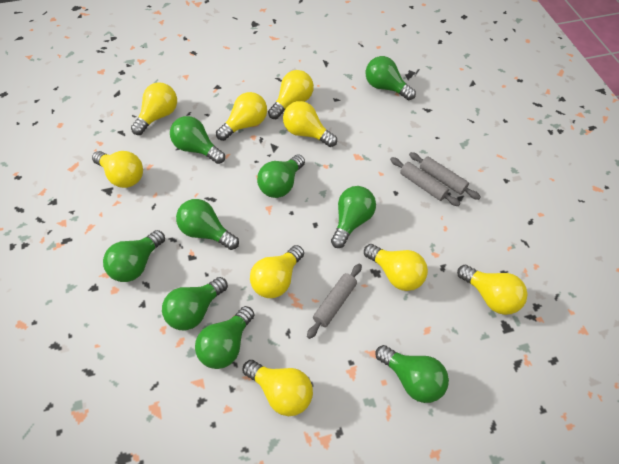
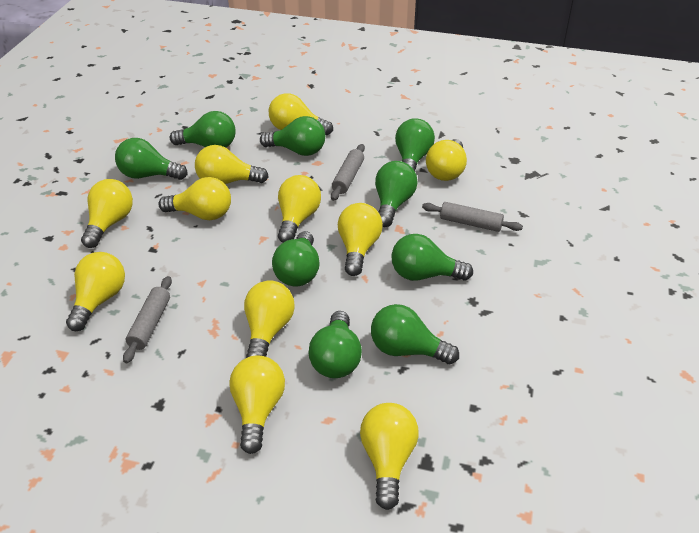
yellow light bulb: [92,151,143,188] [131,82,177,135] [216,92,267,141] [243,360,313,416] [250,245,304,298] [268,70,314,119] [283,101,337,147] [364,244,428,291] [457,265,527,315] = 9 -> [66,252,125,331] [81,179,133,248] [158,177,231,220] [195,145,269,184] [229,356,285,454] [244,280,295,358] [269,93,333,135] [278,175,321,243] [338,203,383,276] [360,403,419,510] [426,139,467,181] = 11

